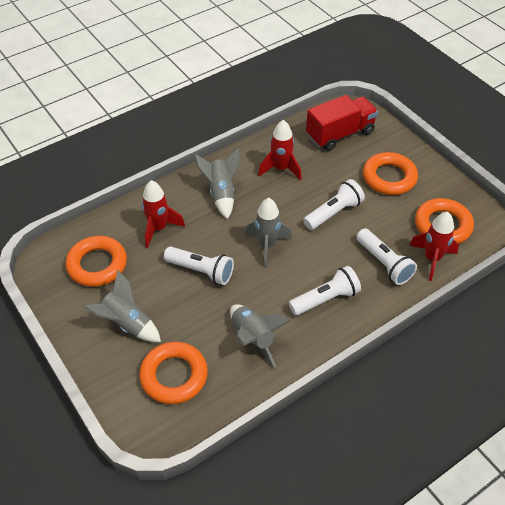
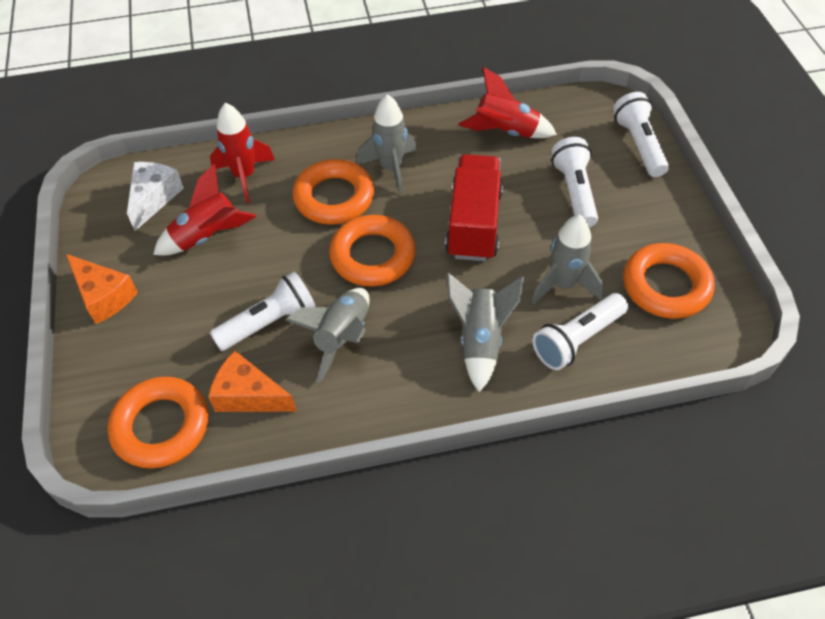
orange cheese: none = 0 -> [66,254,138,324] [208,351,297,412] = 2
white cheese: none = 0 -> [127,162,184,231] = 1

